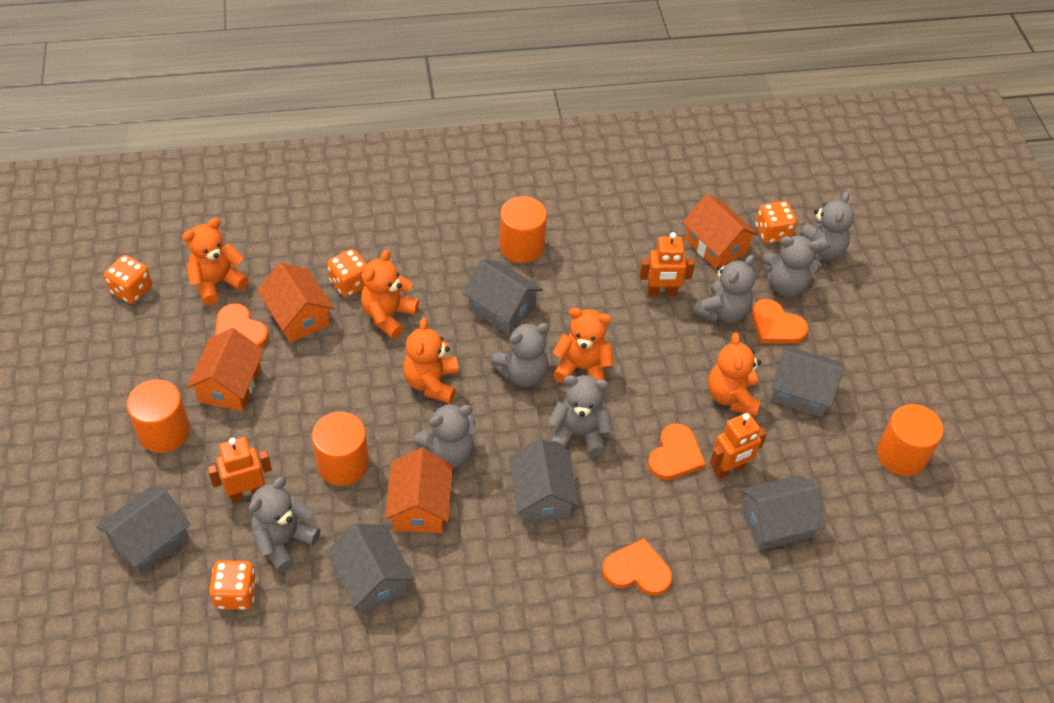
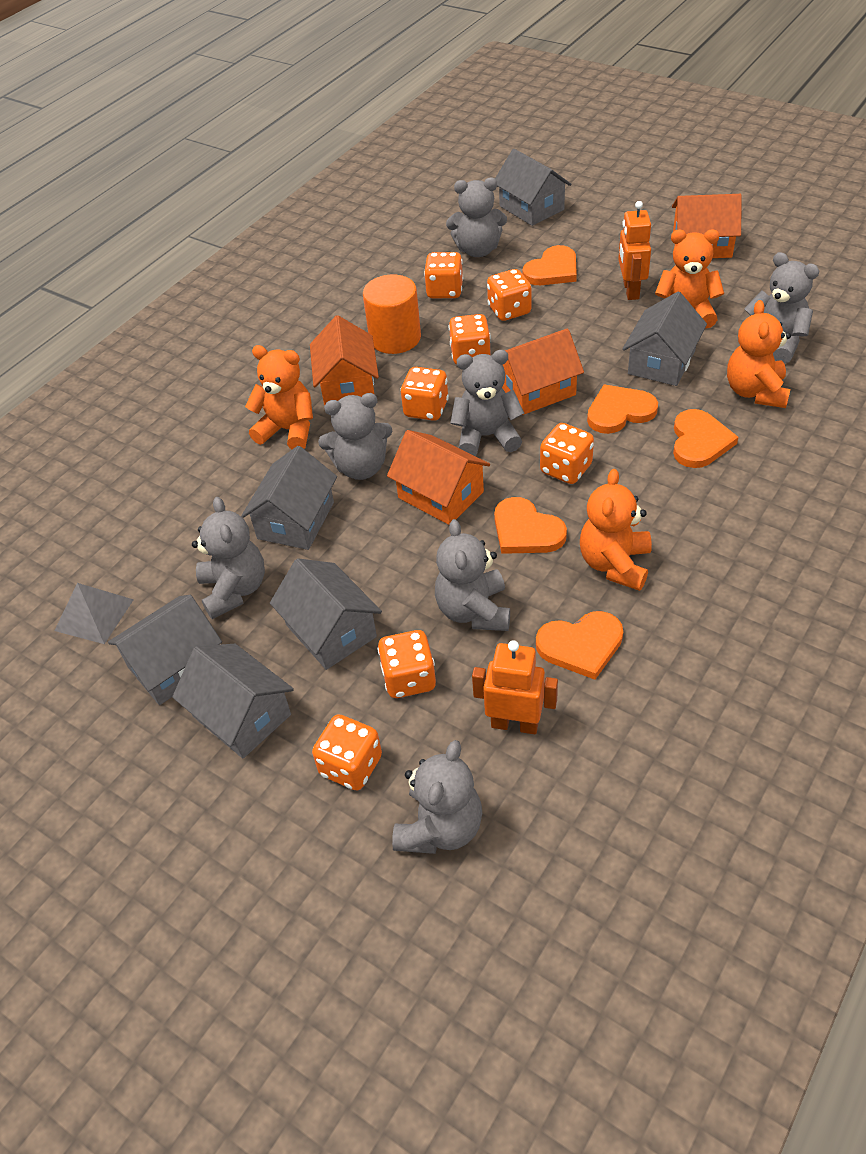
grey pyramid: none = 0 -> [54,583,134,644] = 1
orange cylinder: [127,380,190,453] [312,412,369,486] [499,196,547,263] [877,404,943,476] = 4 -> [363,274,421,354] = 1
orange dice: [104,255,152,304] [209,560,257,610] [327,249,367,297] [756,201,797,244] = 4 -> [312,714,382,791] [377,630,436,698] [400,367,449,421] [424,252,463,298] [449,314,491,365] [487,269,531,321] [540,423,594,484] = 7
orange heart: [215,303,269,348] [602,538,672,596] [648,424,706,480] [752,299,808,344] = 4 -> [494,497,567,554] [522,245,577,285] [536,611,623,680] [587,385,658,434] [673,409,738,468] = 5
orange robot: [207,437,272,503] [639,232,695,296] [710,413,767,479] = 3 -> [472,640,558,734] [618,201,651,300] = 2
orange teddy bear: [182,218,249,306] [361,250,419,339] [403,318,458,404] [553,308,614,383] [708,333,761,416] = 5 -> [245,345,313,449] [580,469,652,591] [655,229,724,329] [727,300,791,408] = 4

